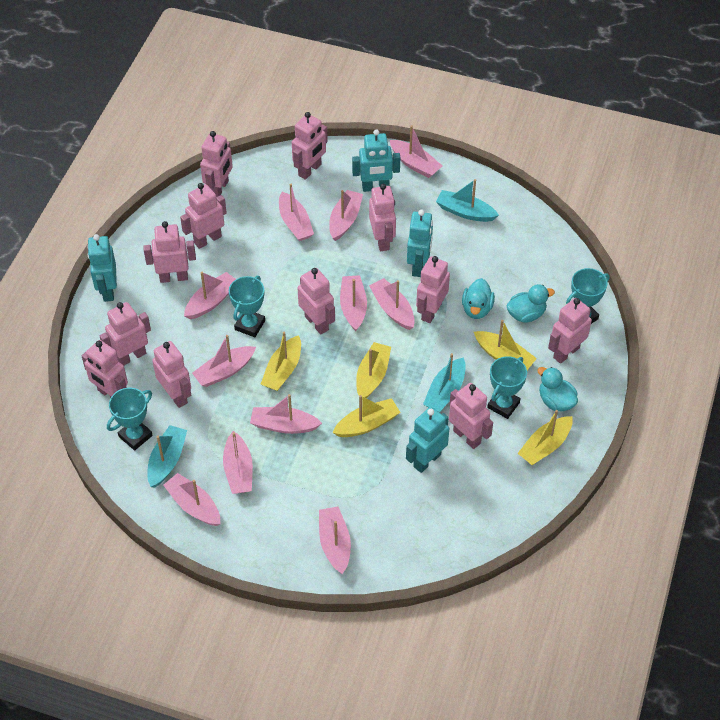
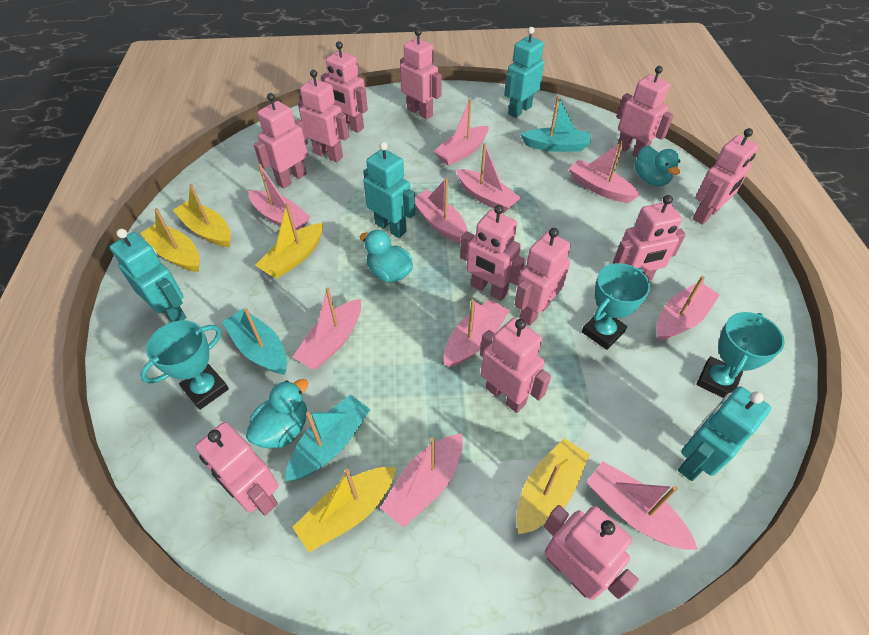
pink boat: [163,473,220,526] [184,272,236,319] [192,335,256,387] [223,431,253,494] [250,394,322,434] [279,184,314,241] [319,507,351,574] [329,190,363,241] [340,275,367,331] [369,278,415,330] [390,125,442,178] = 11 -> [248,164,311,231] [292,287,361,369] [380,434,463,528] [415,178,468,243] [433,99,489,166] [444,299,510,367] [456,143,521,213] [569,141,640,203] [587,461,698,550] [656,276,720,341] = 10
turquoise trophy: [107,388,153,451] [229,276,265,337] [487,356,527,419] [566,268,610,324] = 4 -> [140,320,229,410] [582,263,650,350] [697,312,785,398] = 3

